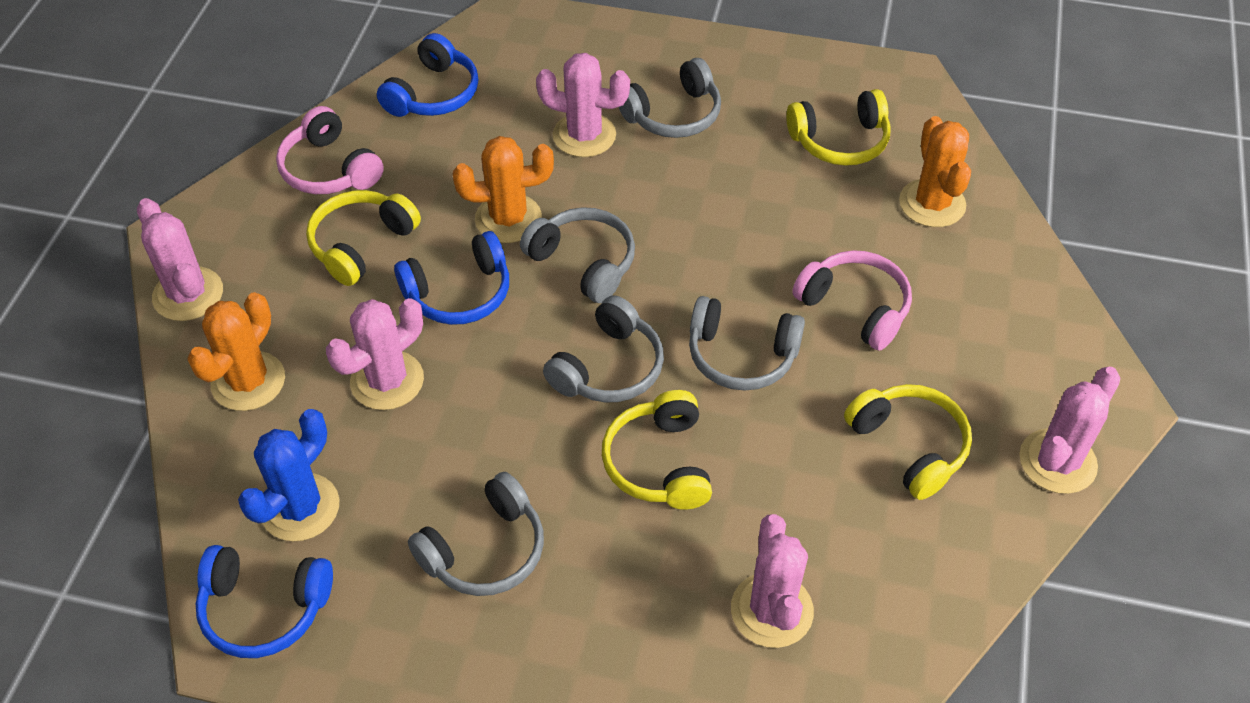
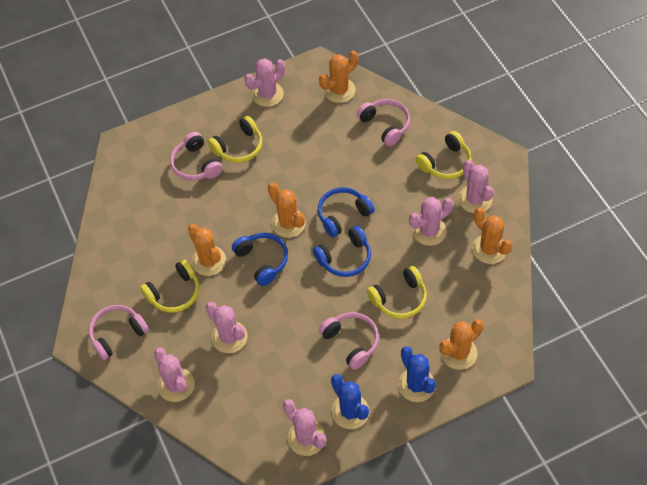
blue cactus: [238,409,339,541] = 1 -> [331,374,369,429] [398,346,436,402] = 2
grey headphones: [408,472,544,596] [520,207,635,303] [543,295,664,403] [619,58,721,138] [689,296,805,391] = 5 -> none = 0
orange cactus: [187,292,285,411] [453,136,554,243] [899,116,971,227] = 3 -> [188,224,226,276] [268,183,306,238] [319,51,358,103] [439,319,484,370] [472,207,512,264] = 5
pink cactus: [137,198,223,321] [326,298,424,410] [536,53,630,157] [731,514,814,648] [1019,367,1120,494] = 5 -> [154,348,195,402] [205,302,248,353] [244,58,285,107] [283,399,326,456] [409,197,453,246] [458,160,494,213] = 6
pink headphones: [276,106,384,194] [792,250,912,351] = 2 -> [88,305,149,360] [170,132,222,181] [319,312,379,370] [357,99,410,146] = 4

